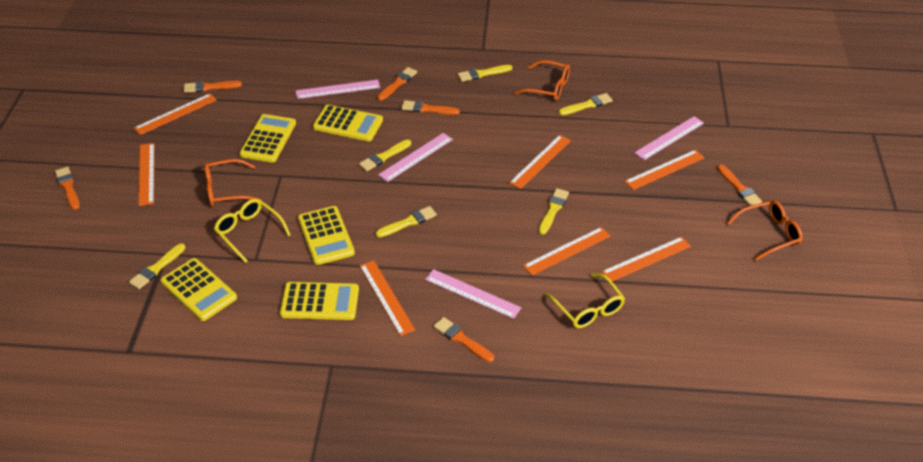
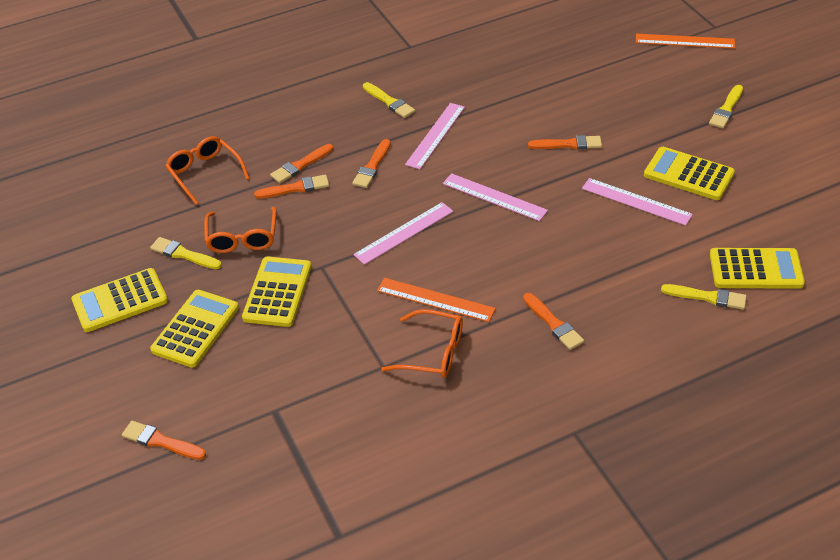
orange ruler: [134,93,217,135] [139,143,154,206] [360,261,415,336] [509,135,571,189] [523,227,610,275] [601,237,691,281] [625,150,705,190] = 7 -> [377,278,496,322] [636,34,735,49] = 2
yellow brush: [129,243,185,289] [359,139,411,171] [376,206,437,238] [458,65,512,82] [539,188,569,234] [558,93,613,115] = 6 -> [150,237,222,269] [363,82,415,118] [661,284,747,309] [709,85,743,128] = 4
yellow glasses: [214,199,291,263] [545,273,625,328] = 2 -> none = 0

